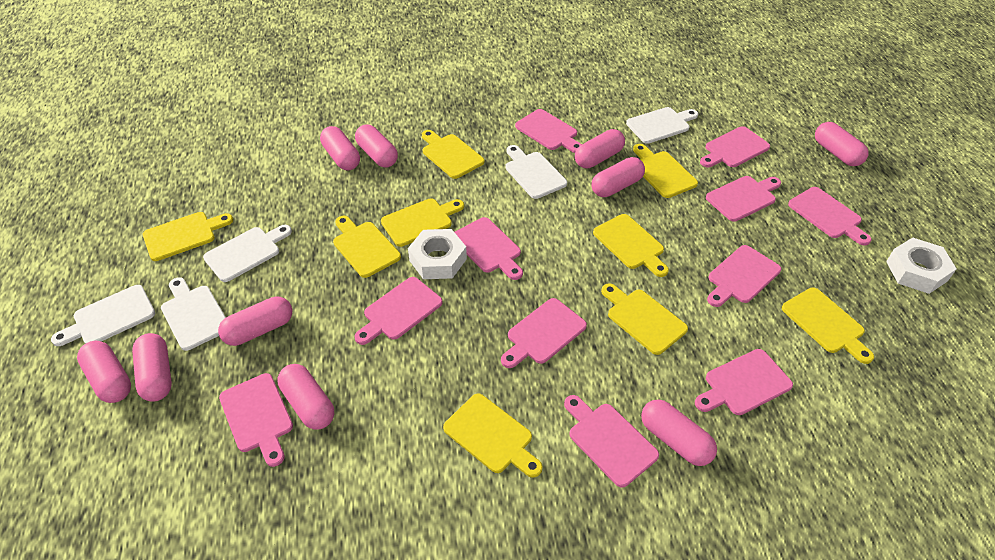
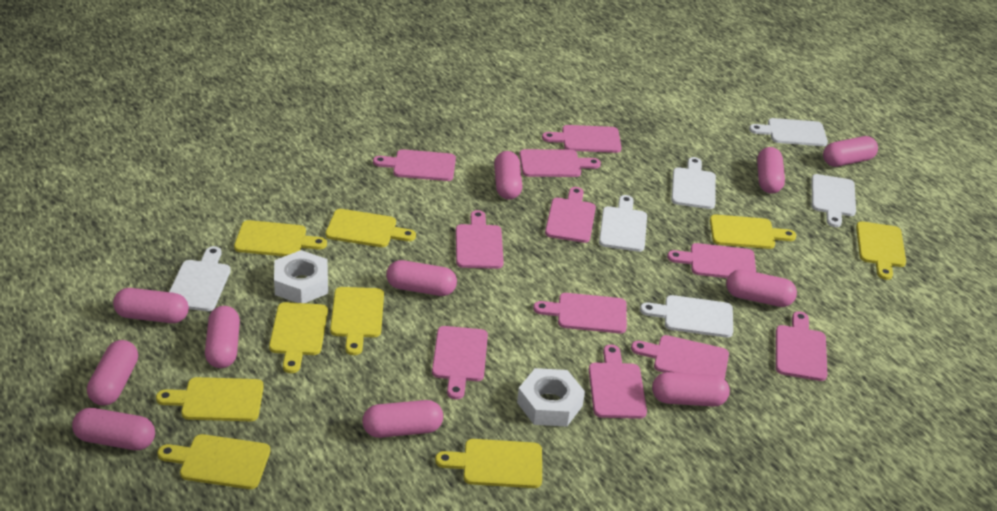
pink capsule: [77,341,131,403] [132,333,172,402] [218,297,292,346] [278,364,334,430] [320,126,360,170] [355,124,398,168] [575,129,625,168] [591,157,645,197] [641,399,717,466] [815,122,868,166] = 10 -> [72,408,155,450] [87,340,138,405] [113,288,189,323] [205,306,240,368] [362,400,443,438] [386,260,457,296] [494,151,522,199] [652,372,730,407] [726,269,797,307] [757,147,785,193] [823,136,878,167] = 11
white cutting board: [51,285,155,346] [161,277,226,351] [203,225,292,282] [505,145,567,199] [626,107,698,144] = 5 -> [169,246,231,311] [599,195,647,252] [640,295,733,338] [671,157,716,209] [749,118,828,146] [812,174,856,227] = 6

